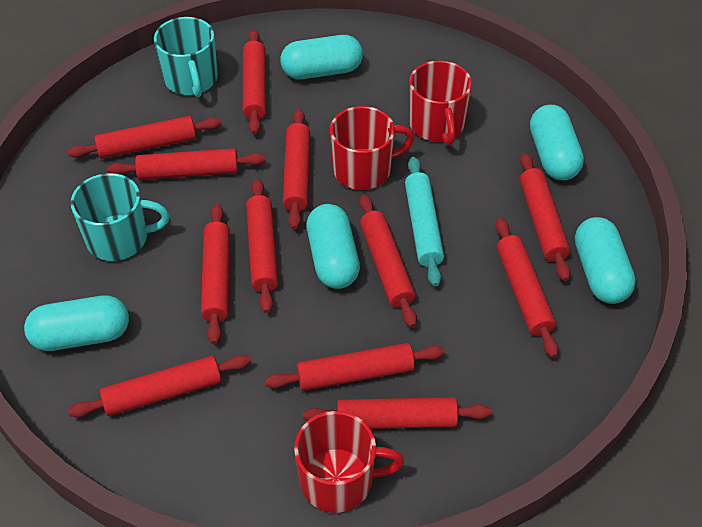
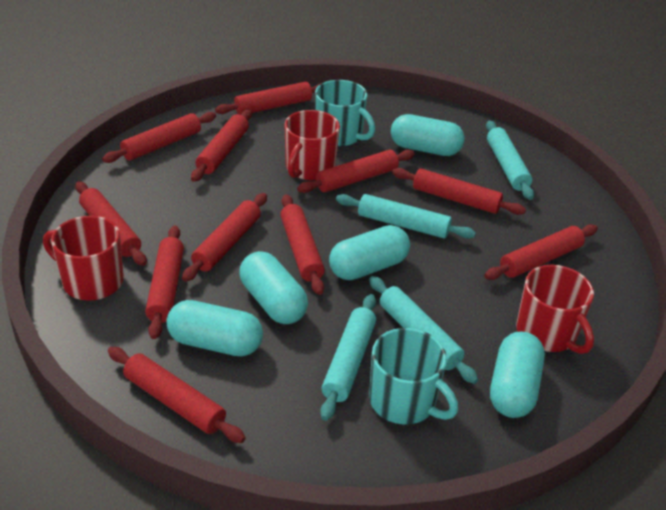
red rolling pin: [68,116,222,159] [68,355,251,417] [107,148,266,180] [201,204,230,344] [243,29,266,134] [246,179,278,313] [265,343,445,391] [283,109,310,230] [303,397,491,429] [360,194,417,328] [495,218,558,358] [520,153,571,281] = 12 -> [75,181,147,266] [102,112,216,163] [108,347,246,443] [145,225,184,339] [182,193,267,282] [191,109,252,182] [215,82,321,115] [280,194,325,295] [297,150,415,193] [392,168,526,215] [484,224,598,280] = 11
turquoise rolling pin: [405,157,444,287] = 1 -> [320,294,376,421] [336,194,476,239] [369,276,478,384] [486,120,534,200] = 4

